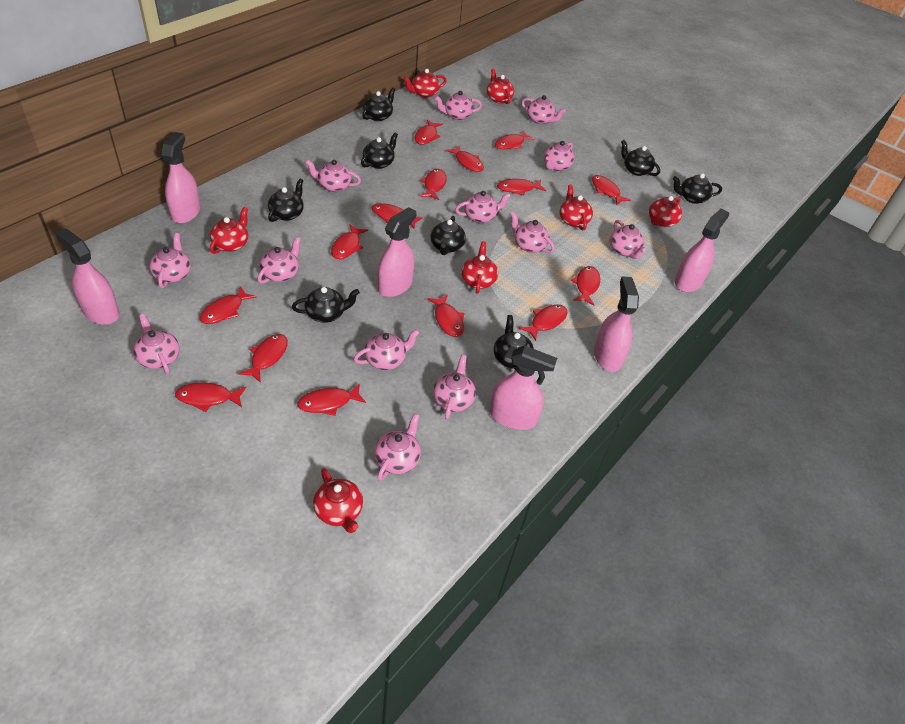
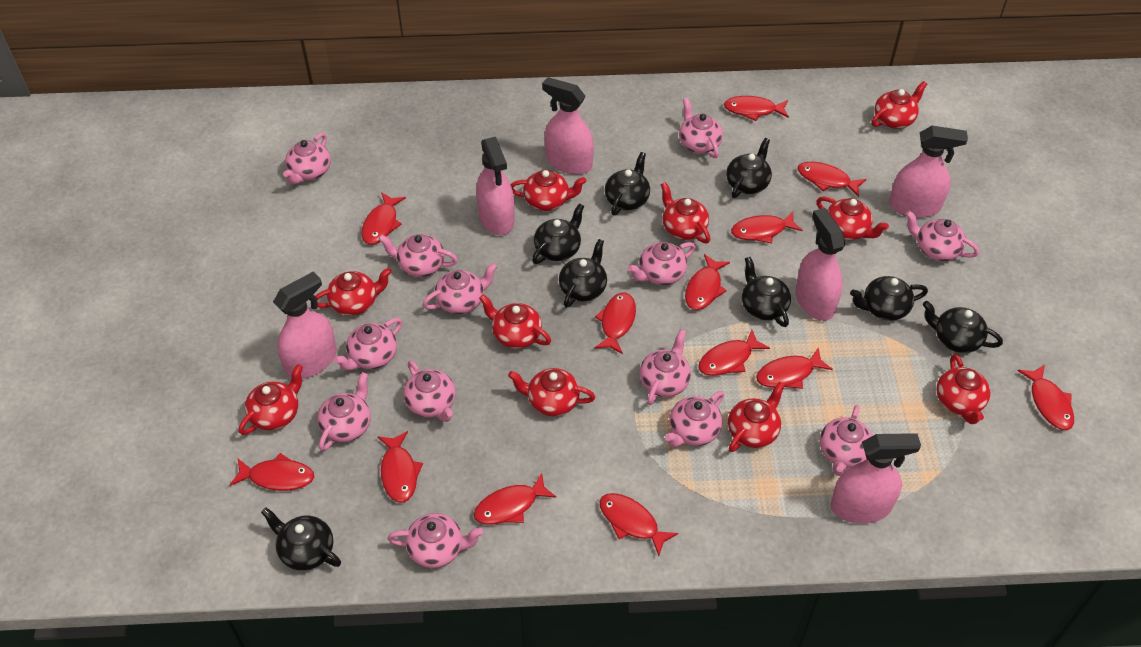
red fish: [175,383,246,412] [200,286,257,324] [239,334,288,383] [297,383,366,416] [331,225,368,259] [372,203,423,228] [415,120,443,145] [420,169,447,200] [427,294,464,337] [446,145,484,172] [495,130,535,149] [497,179,546,195] [519,305,568,341] [571,266,600,305] [592,175,631,205] = 15 -> [230,453,314,491] [361,192,406,245] [377,431,423,503] [474,473,557,525] [595,293,636,354] [599,493,678,556] [685,254,730,310] [698,330,770,376] [724,96,789,121] [731,212,803,244] [756,347,833,389] [798,162,867,197] [1018,365,1074,430] = 13
red teapot: [210,207,248,254] [313,468,363,533] [403,69,447,98] [461,241,498,294] [487,69,514,104] [560,185,593,231] [649,196,682,227] = 7 -> [239,364,303,435] [315,268,392,316] [479,294,551,349] [508,368,595,416] [510,170,586,211] [661,182,710,243] [728,382,785,452] [817,196,889,240] [871,81,927,129] [936,354,990,424] = 10

